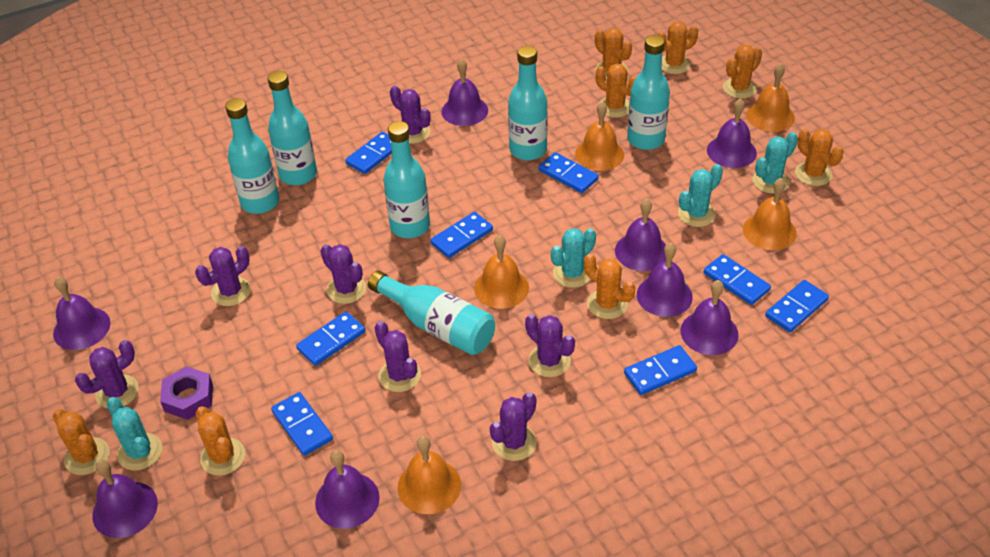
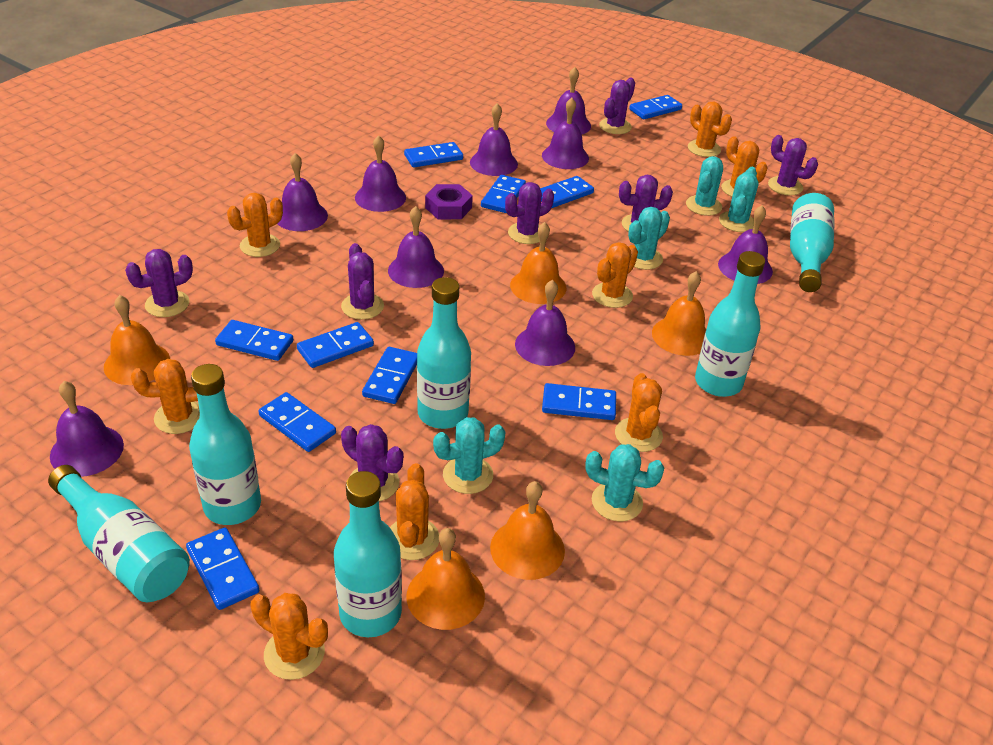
blue domino: [271,392,333,456] [296,312,365,366] [345,132,392,174] [430,212,493,258] [538,152,599,193] [624,345,697,395] [704,254,771,305] [765,280,829,332] = 8 -> [186,528,259,610] [215,320,293,361] [259,392,336,452] [297,322,374,368] [362,347,417,404] [404,142,463,167] [481,175,526,213] [540,176,594,208] [542,383,616,420] [629,95,682,119] = 10
purple bell: [53,277,110,350] [93,460,158,538] [315,450,380,529] [442,59,488,126] [615,199,666,271] [637,243,693,317] [680,280,739,355] [707,98,757,168] = 8 -> [50,381,124,477] [278,153,328,231] [355,135,406,212] [388,206,444,288] [470,103,518,176] [515,280,575,366] [542,98,589,169] [546,67,591,134] [718,205,773,284] = 9
turquoise cactus: [107,397,162,470] [551,228,596,288] [678,164,723,227] [752,132,798,194] = 4 -> [433,417,505,494] [585,444,664,522] [628,207,670,270] [686,156,723,216] [719,167,759,232] = 5

